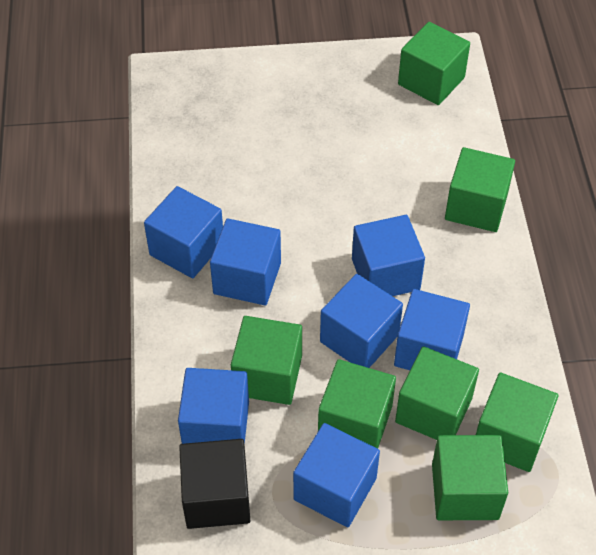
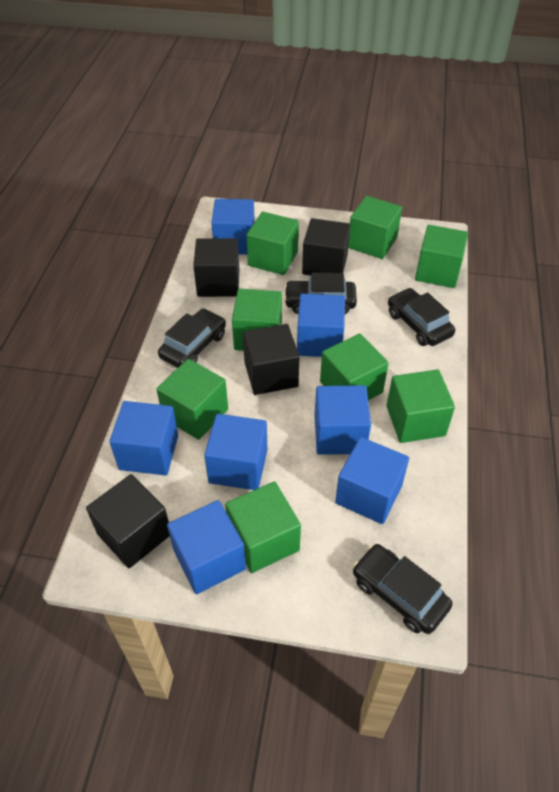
black car: none = 0 -> [158,308,226,368] [284,273,357,314] [353,544,453,634] [388,288,455,346] = 4
black cube: [179,439,250,529] = 1 -> [86,474,170,568] [193,238,239,297] [243,324,300,395] [302,218,350,275] = 4
green cube: [231,316,302,405] [318,359,396,449] [395,346,479,440] [398,22,470,105] [432,435,508,520] [445,147,515,232] [476,373,558,472] = 7 -> [156,359,228,440] [225,481,301,573] [232,289,282,351] [247,212,299,275] [320,333,389,400] [348,196,402,259] [386,369,455,443] [415,225,468,288] = 8

